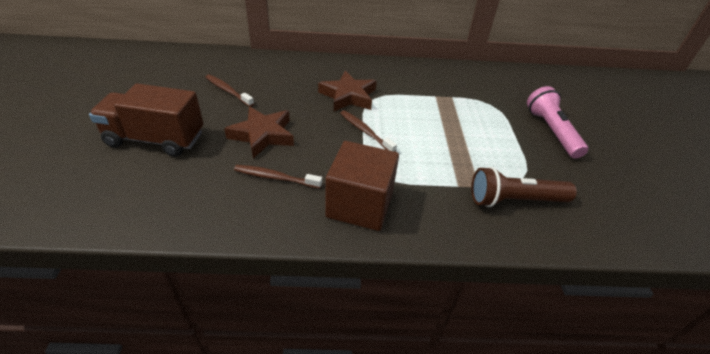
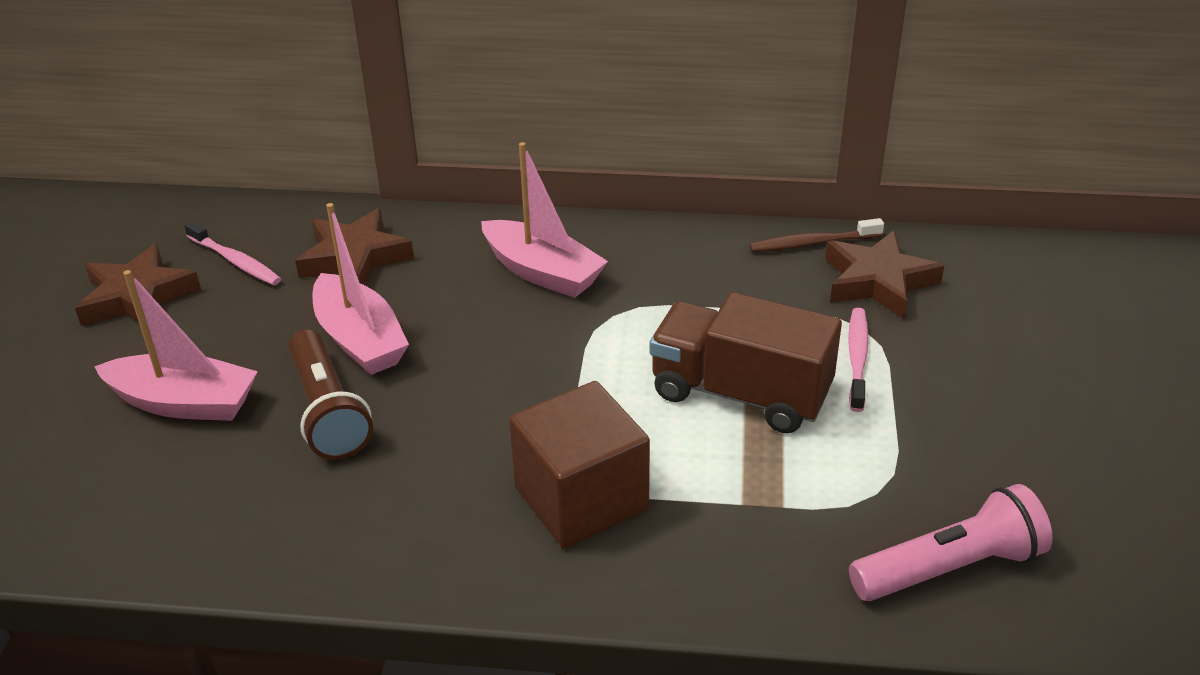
brown star: [224,107,294,158] [318,71,377,111] = 2 -> [75,244,201,326] [295,208,414,285] [825,230,944,319] = 3
brown toothbrush: [205,74,254,107] [234,165,322,189] [340,110,397,152] = 3 -> [749,218,884,252] = 1
pink boat: none = 0 -> [94,270,258,421] [313,203,409,375] [481,142,608,298] = 3
pink toothbrush: none = 0 -> [184,221,281,285] [848,308,869,412] = 2

